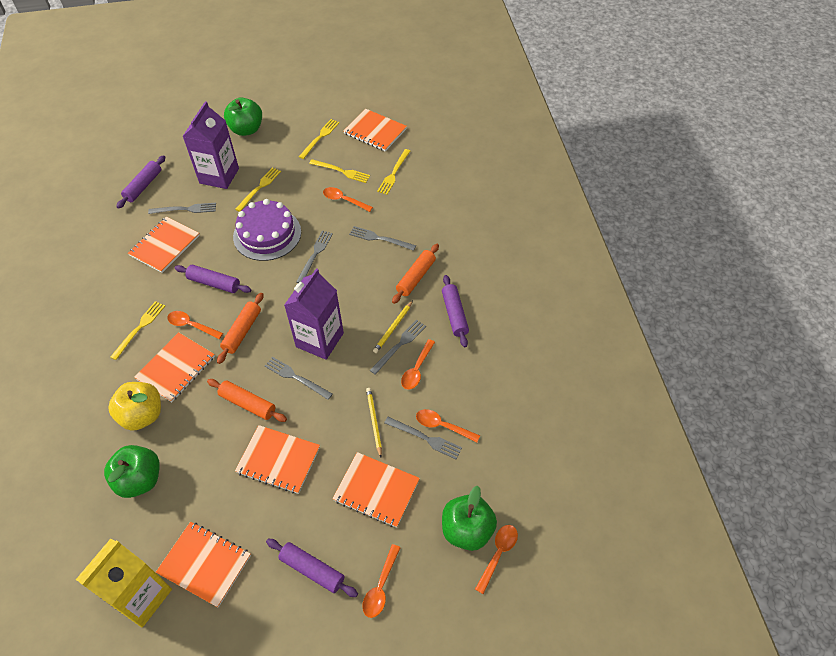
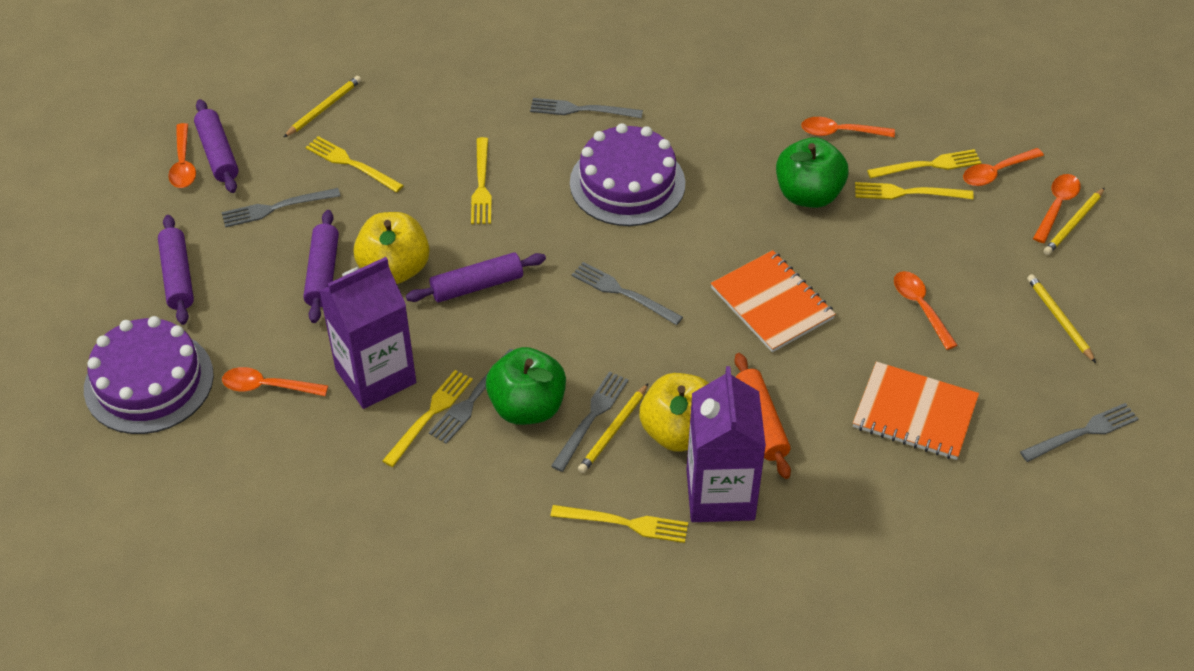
green apple: [104,445,160,498] [224,98,262,136] [442,486,497,551] = 3 -> [486,347,566,425] [776,137,849,208] = 2
orange notebook: [128,216,200,273] [134,332,215,402] [156,522,251,607] [235,425,320,494] [332,452,420,528] [343,108,407,151] = 6 -> [711,250,836,352] [853,361,979,460] = 2
orange rolling pin: [207,379,287,422] [217,293,264,364] [392,244,439,304] = 3 -> [734,353,791,479] = 1
purple cake: [233,199,301,261] = 1 -> [84,316,214,434] [570,123,685,226] = 2
yellow apple: [108,382,161,431] = 1 -> [354,212,430,284] [639,373,709,452] = 2
yellow carton: [76,539,172,627] = 1 -> none = 0
yellow fork: [110,301,165,360] [235,167,281,212] [299,119,339,159] [309,159,370,183] [377,149,410,195] = 5 -> [306,136,404,192] [382,370,473,467] [471,137,492,224] [551,505,688,543] [855,182,974,200] [867,149,981,179] = 6
yellow pencil: [366,388,382,457] [373,300,413,353] = 2 -> [284,76,361,137] [578,384,648,473] [1027,274,1096,363] [1044,188,1105,255] = 4

